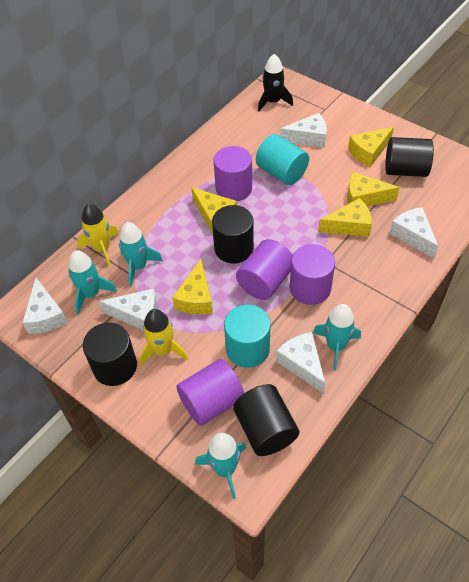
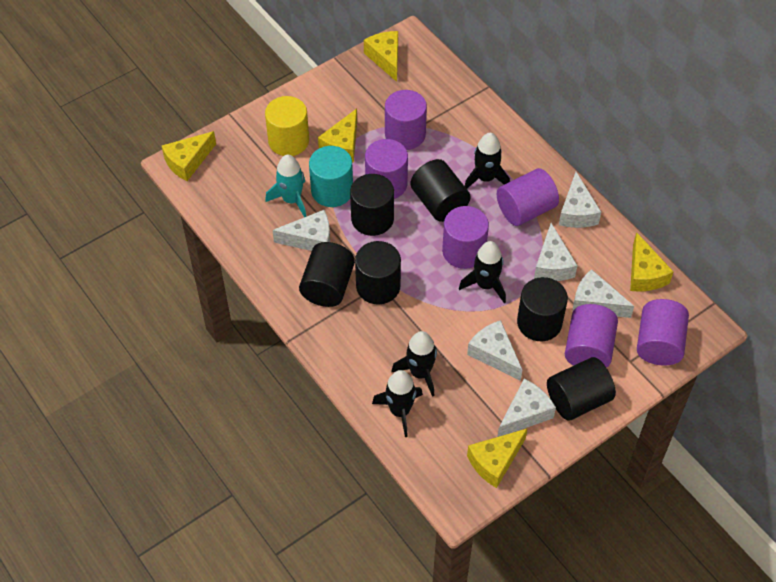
black cylinder: [83,323,137,386] [212,205,254,263] [233,384,299,456] [385,137,434,177] = 4 -> [299,242,355,307] [350,174,394,236] [355,241,401,304] [410,159,471,222] [517,277,568,341] [547,357,616,421] = 6
black rocket: [258,54,293,112] = 1 -> [372,370,423,437] [391,331,437,397] [459,241,506,303] [465,133,510,189] = 4
purple cylinder: [176,359,244,426] [214,146,252,201] [236,239,293,300] [290,244,335,305] = 4 -> [365,139,408,199] [385,90,427,150] [442,206,489,269] [497,168,559,226] [565,304,618,368] [637,299,689,366] = 6
turquoise cylinder: [224,305,271,368] [256,134,309,185] = 2 -> [309,146,353,207] = 1
turquoise rocket: [68,250,117,314] [119,222,163,287] [195,433,246,499] [313,304,361,371] = 4 -> [265,155,307,217] = 1
white cheese: [22,278,68,334] [99,289,157,330] [276,332,326,394] [280,113,327,148] [389,207,439,258] = 5 -> [272,210,330,251] [467,320,522,381] [497,379,556,437] [534,223,578,281] [559,172,601,228] [572,269,634,318] = 6
yellow cylinder: none = 0 -> [265,96,309,156] = 1
yellow rocket: [77,204,119,266] [139,309,188,366] = 2 -> none = 0

